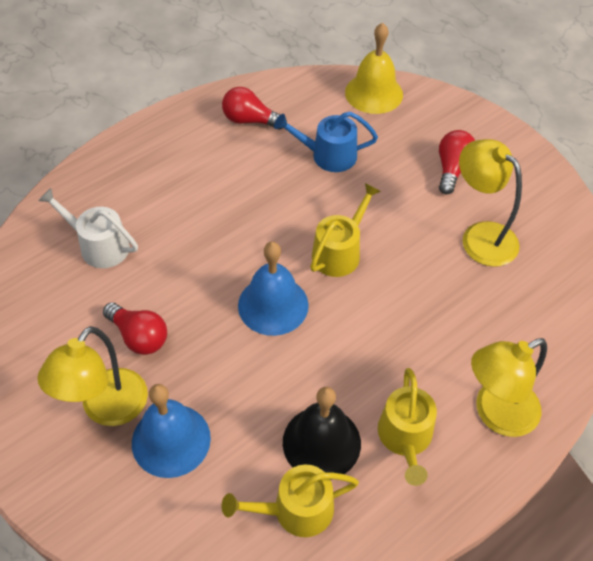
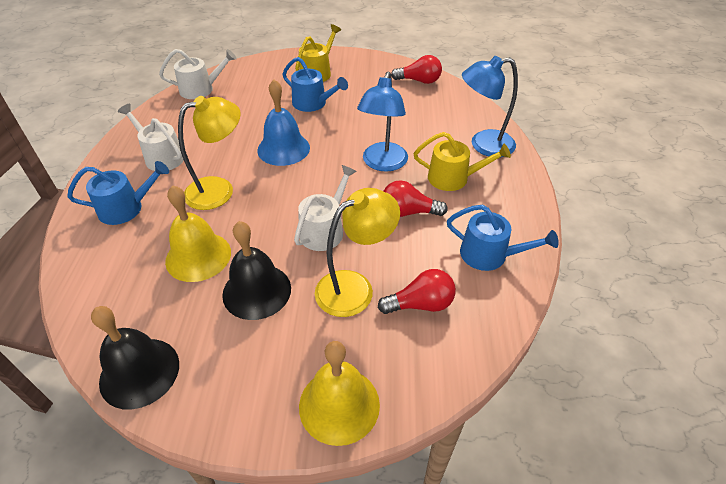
black bell: [283,387,361,480] = 1 -> [91,306,179,410] [222,221,291,320] = 2
blue bell: [132,384,211,478] [238,242,309,336] = 2 -> [257,80,310,166] = 1
blue lamp: none = 0 -> [357,72,408,172] [462,56,518,157] = 2
blue watering can: [274,112,378,172] = 1 -> [67,161,169,225] [282,57,348,112] [447,205,559,271] = 3
white watering can: [38,188,138,268] = 1 -> [118,104,184,171] [159,49,237,99] [294,165,357,251] = 3
yellow bell: [345,23,403,114] = 1 -> [165,185,231,282] [299,341,380,446] = 2
yellow lamp: [37,326,148,426] [459,139,522,267] [471,338,547,437] = 3 -> [178,96,241,210] [315,188,400,317] = 2
yellow watering can: [222,465,359,537] [310,183,381,277] [378,368,437,486] = 3 -> [295,24,341,82] [414,132,511,191] = 2

